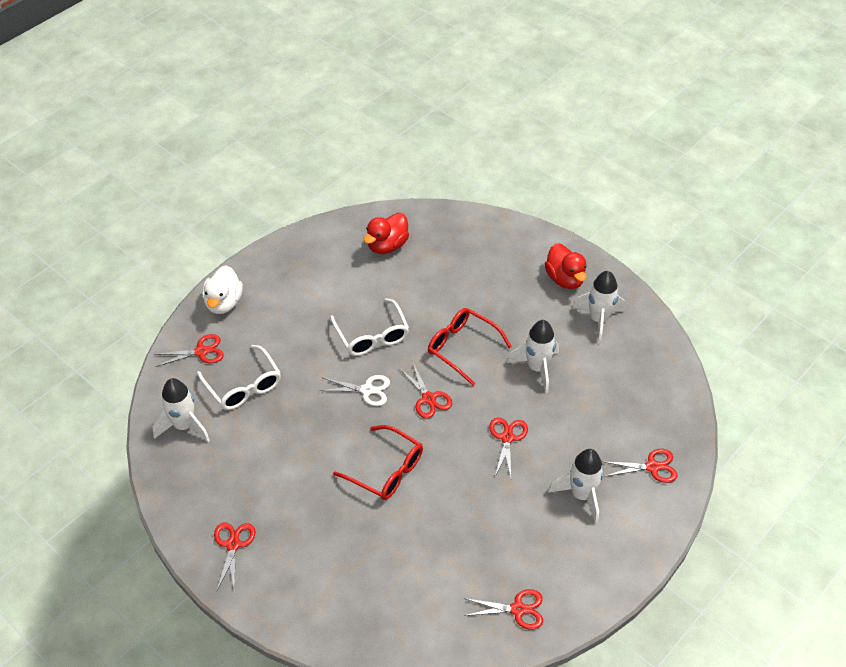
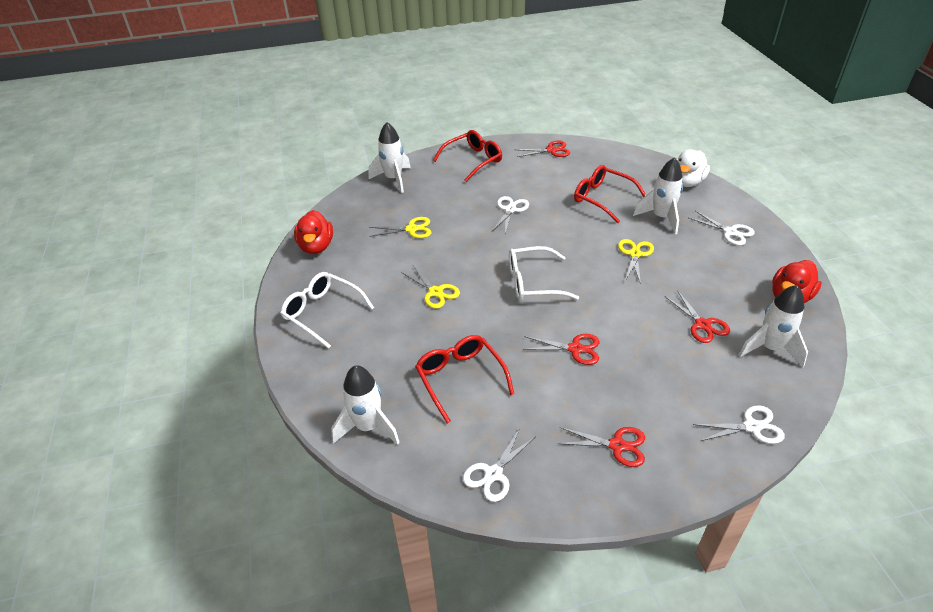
red glasses: [333,425,423,500] [428,308,512,386] = 2 -> [415,335,514,423] [433,130,502,182] [574,165,646,223] = 3
red scissors: [154,334,224,367] [214,523,255,593] [399,361,452,418] [464,589,543,630] [489,417,528,478] [605,449,678,483] = 6 -> [516,140,570,157] [523,334,599,365] [557,427,645,467] [664,290,730,343] = 4
white scissors: [319,375,390,406] = 1 -> [463,428,535,502] [492,196,529,235] [689,211,755,245] [693,405,785,444] = 4
yellow scissors: none = 0 -> [369,217,431,238] [401,265,460,309] [618,239,654,284] = 3

